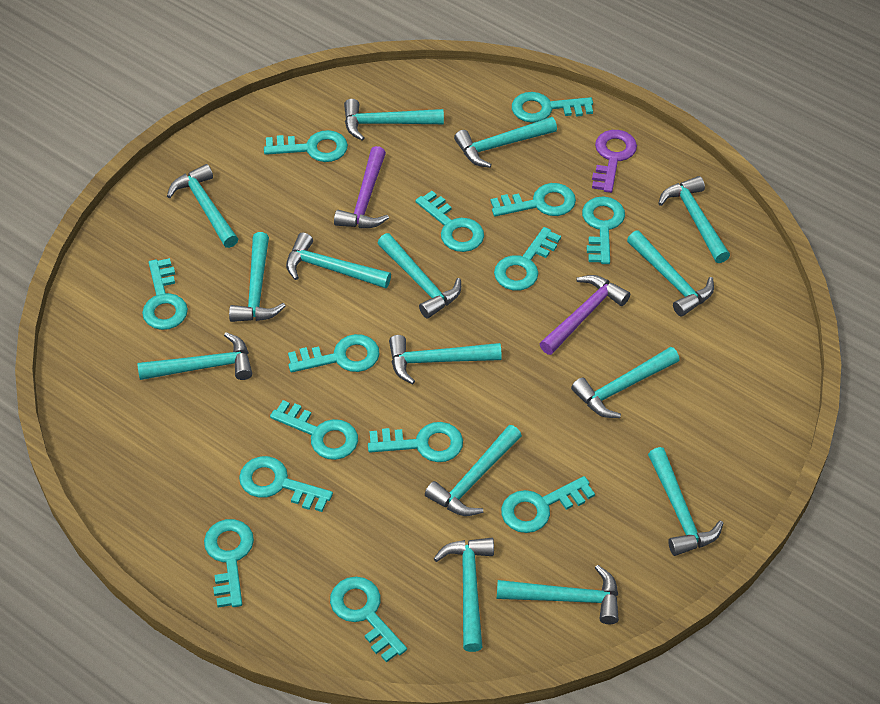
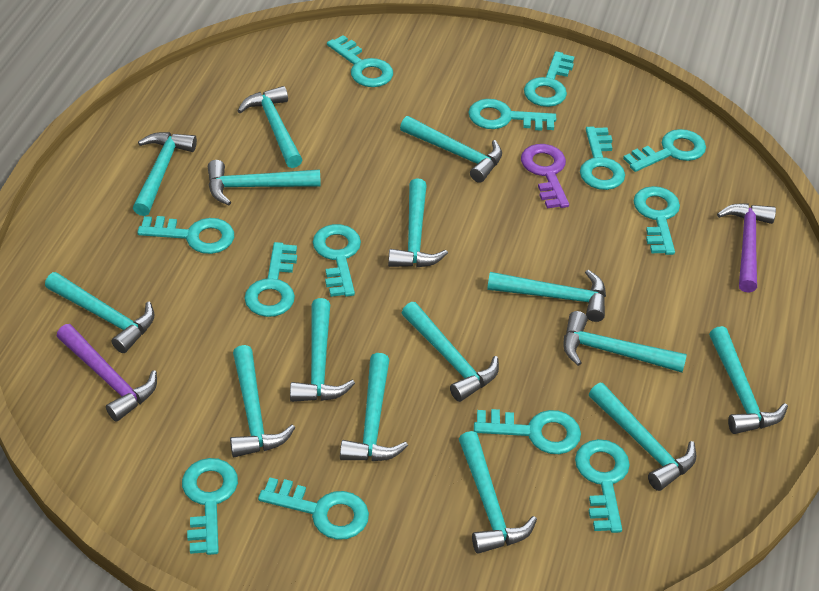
turquoise key: [142,258,188,330] [204,519,254,607] [239,456,333,512] [264,130,348,162] [270,400,358,460] [288,334,380,372] [330,577,407,663] [368,422,463,462] [415,191,484,252] [491,183,576,217] [494,227,561,291] [501,476,595,533] [512,92,593,123] [582,197,625,264] = 14 -> [137,216,234,254] [182,458,238,555] [244,242,297,317] [258,478,369,540] [313,224,361,297] [327,35,393,87] [468,99,556,131] [474,409,581,454] [524,51,574,107] [575,439,630,533] [580,127,625,190] [623,129,706,172] [634,186,680,255] = 13

